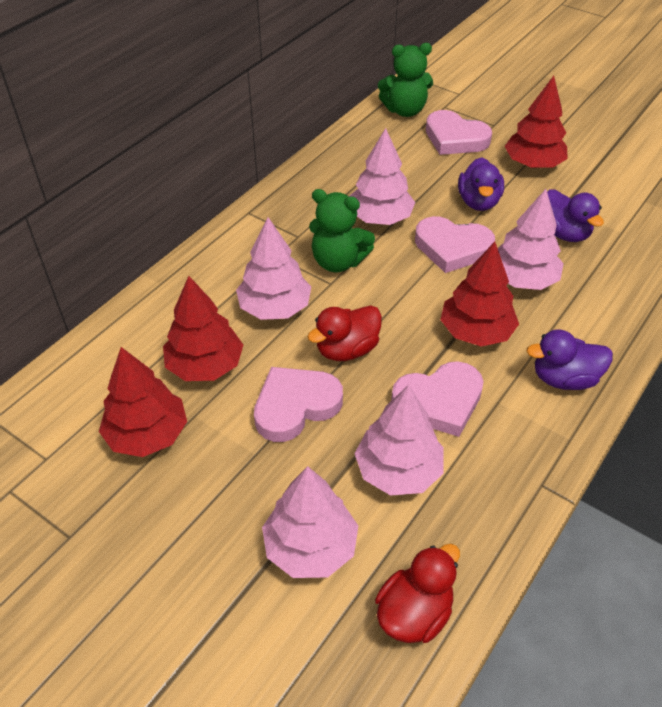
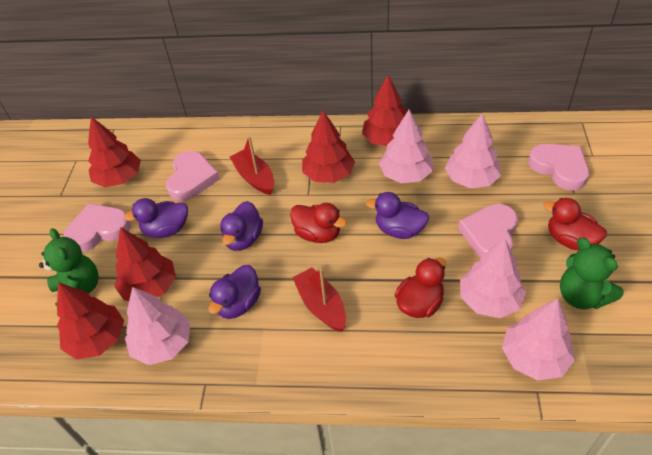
purple duck: [458,157,504,211] [526,329,613,390] [547,189,604,242] = 3 -> [124,198,188,238] [208,265,261,319] [220,201,263,251] [366,192,429,239] = 4
red boat: none = 0 -> [230,136,274,195] [292,267,346,332] = 2
red duck: [307,305,382,361] [375,544,460,643] = 2 -> [290,203,347,243] [395,257,446,318] [543,198,607,250] = 3
red tree: [99,347,187,457] [163,276,243,381] [440,242,519,347] [505,76,568,168] = 4 -> [57,282,124,359] [88,116,141,187] [115,227,176,301] [302,111,355,183] [362,75,407,146] = 5

